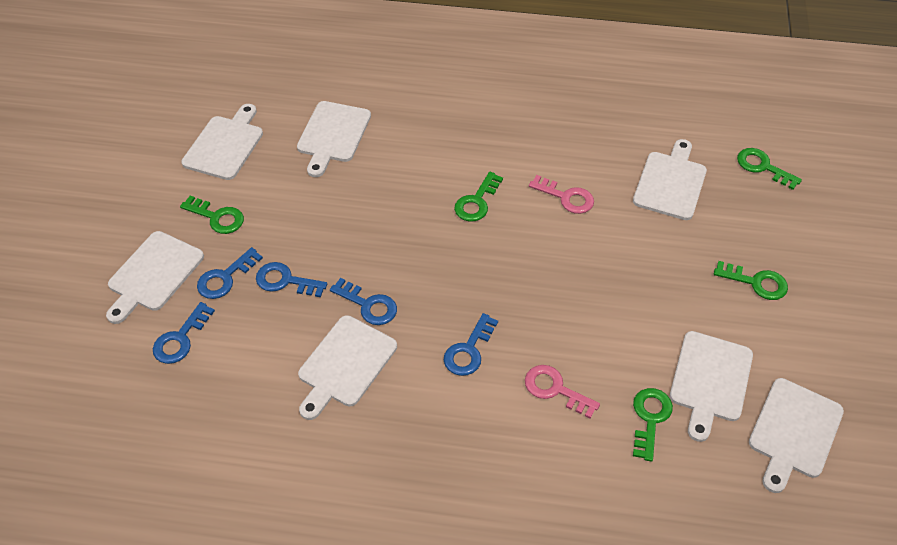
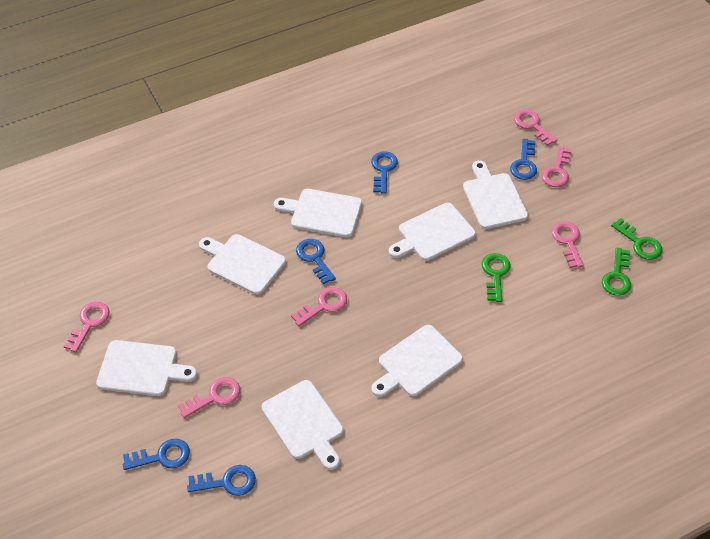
green key: [180,196,244,234] [454,172,503,222] [633,388,673,462] [714,261,788,300] [737,148,802,190] = 5 -> [482,253,511,302] [602,248,631,296] [611,218,663,260] = 3
pink key: [525,365,600,419] [529,175,594,214] = 2 -> [63,302,110,352] [178,377,240,418] [291,287,347,326] [514,110,557,146] [542,146,572,187] [551,221,584,268] = 6

